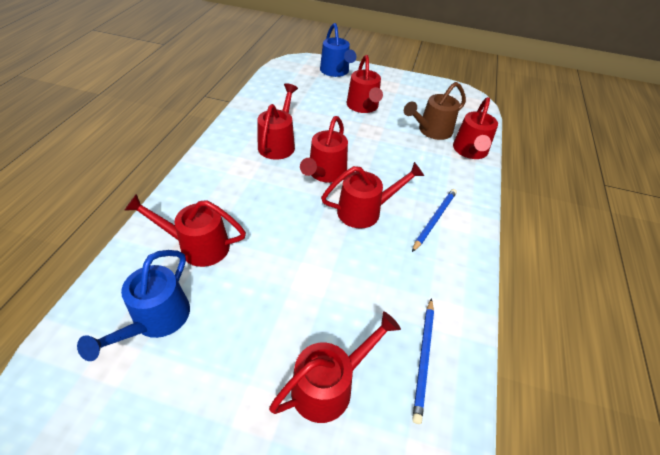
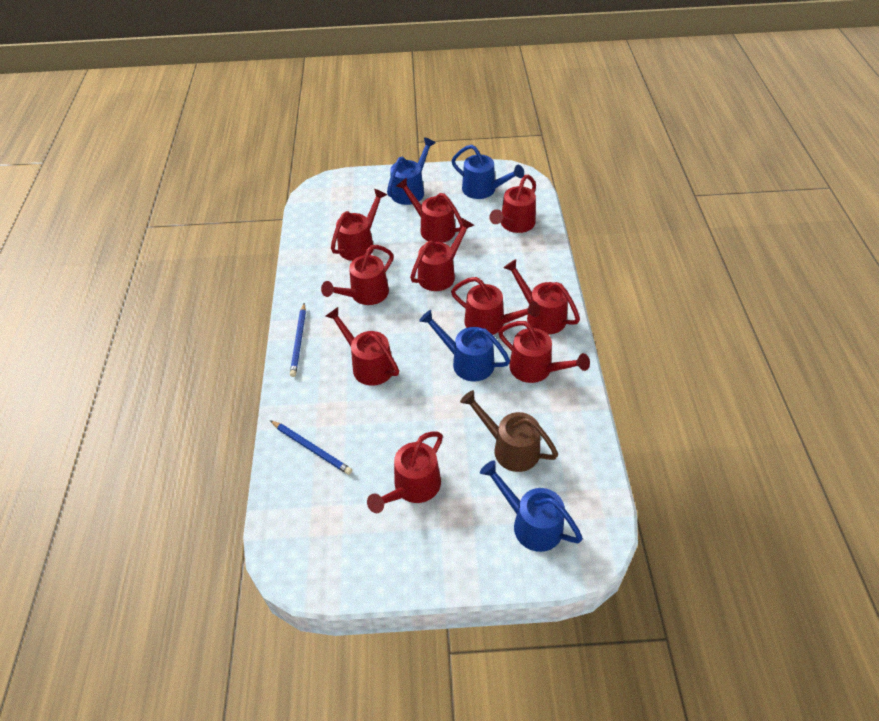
blue watering can: [77,250,190,361] [320,23,356,77] = 2 -> [387,137,436,205] [419,310,510,382] [451,145,524,199] [480,460,583,552] = 4
red watering can: [124,194,246,267] [257,83,298,160] [269,312,401,423] [300,116,348,183] [321,162,424,229] [347,55,383,113] [453,97,498,159] = 7 -> [321,245,394,305] [325,307,399,386] [331,189,387,261] [367,431,443,513] [396,178,463,243] [410,218,474,291] [451,277,540,335] [489,175,536,233] [498,321,590,383] [503,259,580,334] = 10

